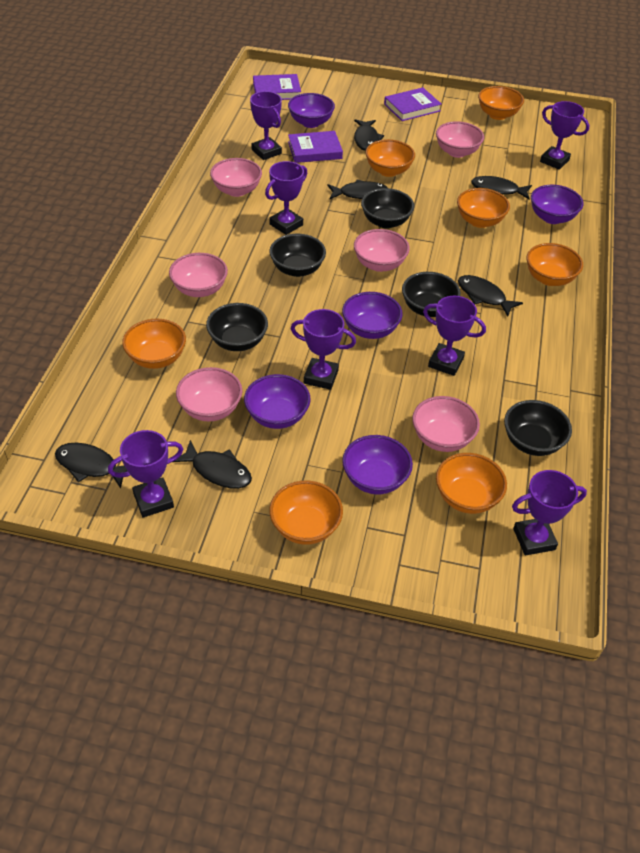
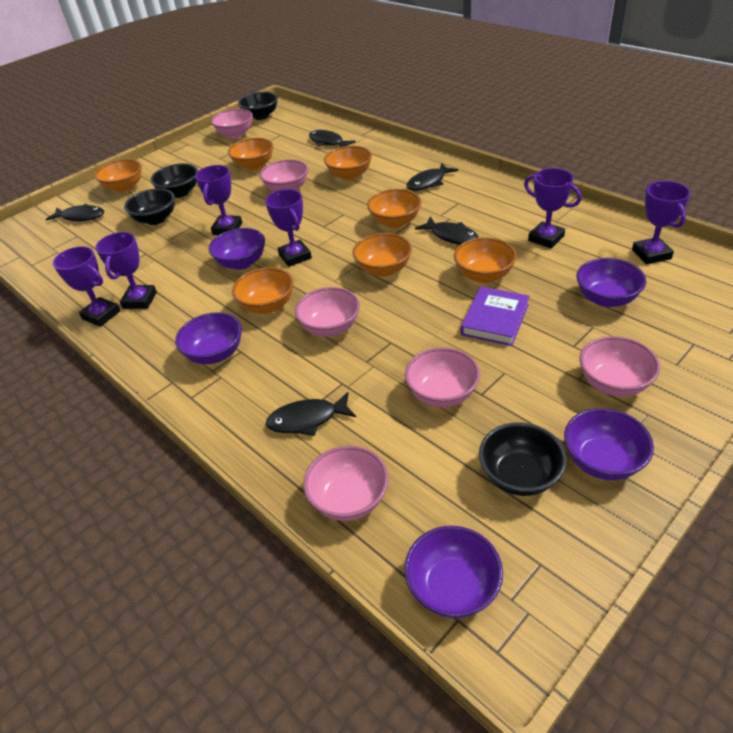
black bowl: [206,303,268,351] [269,234,326,277] [361,188,414,229] [402,272,461,317] [504,400,572,456] = 5 -> [124,188,175,225] [150,163,198,198] [238,92,278,120] [479,422,567,496] = 4
black fish: [55,443,127,488] [173,440,252,489] [327,179,388,199] [354,119,384,151] [458,275,523,316] [471,176,532,199] = 6 -> [46,204,104,221] [266,392,356,436] [309,130,356,147] [407,163,458,191] [415,216,479,245] = 5
purple book: [253,74,301,100] [288,131,343,163] [384,87,442,121] = 3 -> [461,287,530,346] = 1
purple trophy: [108,430,184,517] [250,91,282,160] [265,161,307,235] [291,309,356,390] [423,296,486,376] [512,470,587,555] [540,101,589,170] = 7 -> [53,246,120,327] [95,232,157,309] [195,165,242,235] [265,189,312,267] [524,168,582,249] [632,181,691,265] = 6

